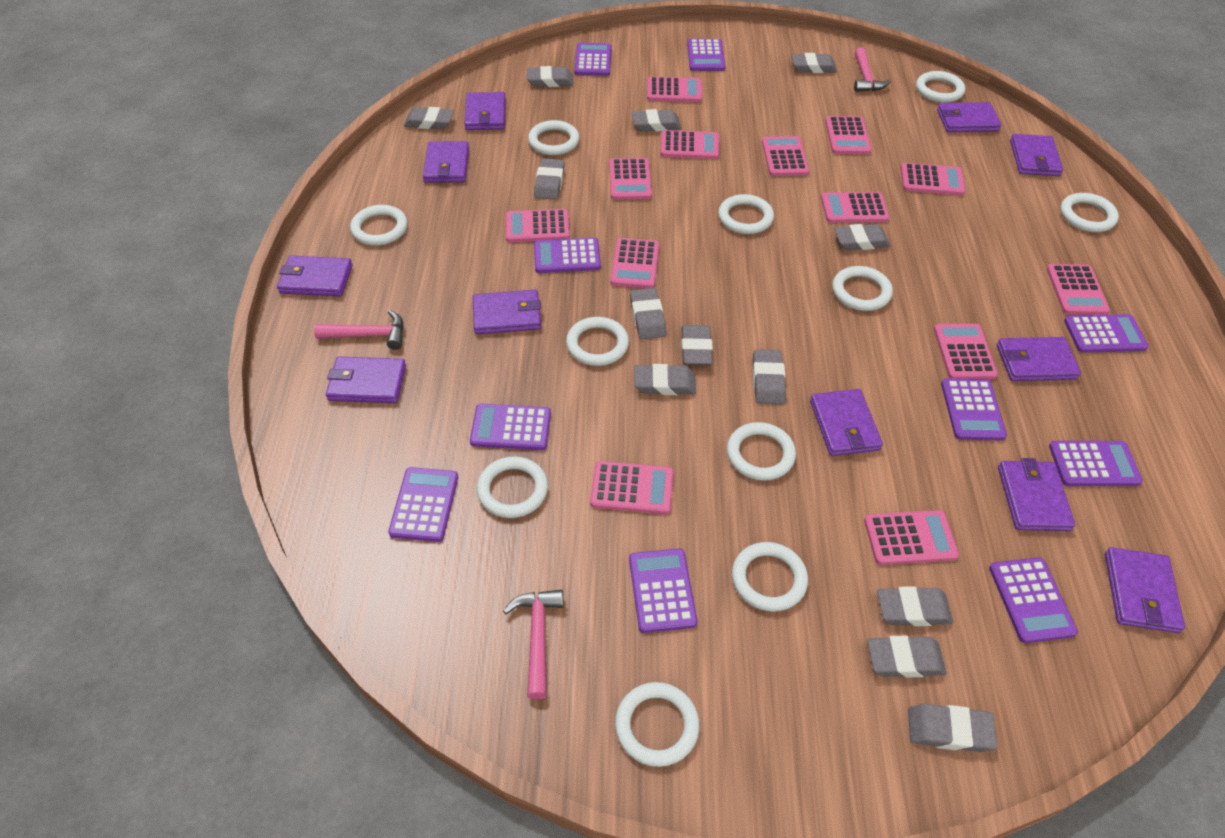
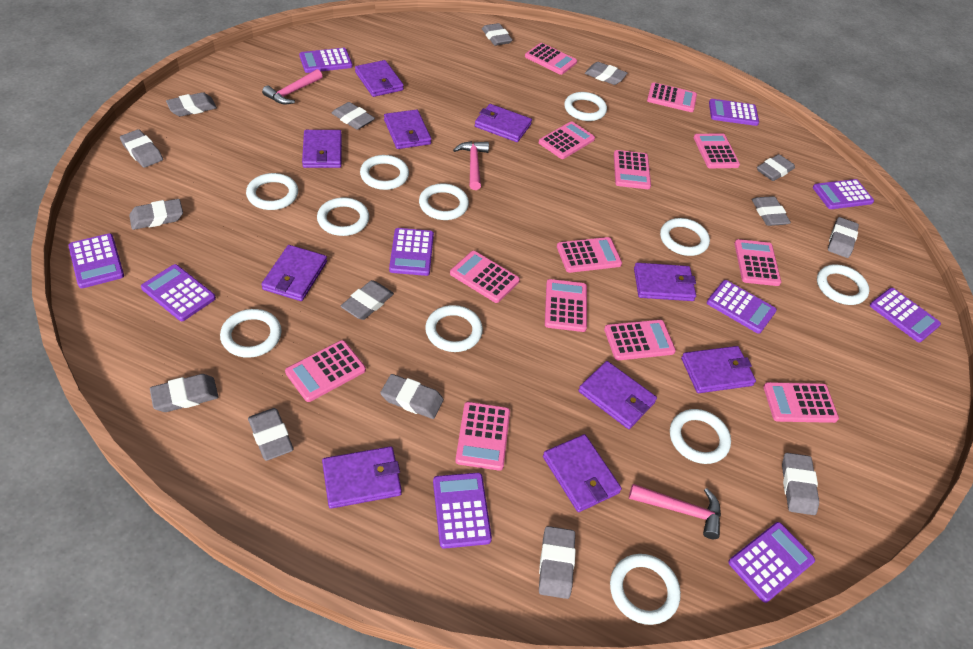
grey eraser: [404,107,454,129] [527,66,573,87] [534,158,565,200] [630,288,666,339] [632,109,681,132] [634,364,696,395] [681,325,713,365] [753,349,786,404] [791,53,837,73] [834,224,890,250] [867,636,947,678] [877,586,953,626] [908,704,997,752] = 13 -> [120,129,163,168] [129,199,183,230] [150,374,218,412] [166,92,217,117] [248,408,294,461] [332,102,375,130] [341,280,394,320] [380,374,444,419] [482,23,512,46] [539,526,576,599] [585,62,627,85] [752,196,791,226] [757,154,795,181] [782,453,819,515] [828,217,859,258] = 15
purple wallet: [277,255,353,297] [326,357,406,403] [423,141,469,183] [464,92,506,130] [473,289,541,334] [810,389,883,456] [937,102,1001,132] [997,337,1081,381] [998,458,1075,531] [1010,134,1063,176] [1105,547,1185,633] = 11 -> [261,245,327,301] [302,130,342,168] [322,446,402,509] [355,60,404,97] [384,110,431,149] [475,104,532,142] [543,434,622,512] [578,361,657,429] [634,263,696,301] [681,346,756,393] = 10

